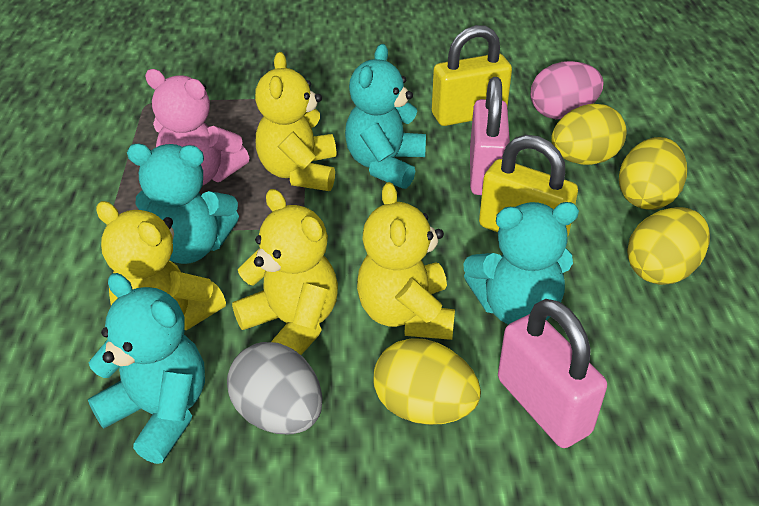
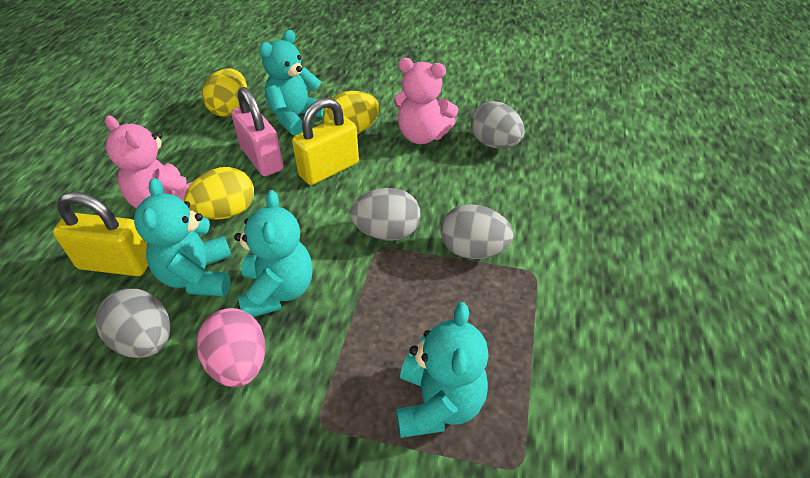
grey egg: [227,342,323,434] = 1 -> [95,289,170,358] [350,188,421,241] [440,204,514,259] [471,101,525,149] = 4
pink padlock: [470,77,510,195] [498,299,607,448] = 2 -> [231,87,284,176] = 1
pink teddy bear: [145,69,249,186] = 1 -> [105,115,192,208] [394,58,458,144] = 2
yellow egg: [374,338,481,425] [551,104,627,165] [619,137,687,210] [627,207,710,285] = 4 -> [184,167,254,220] [202,68,248,117] [323,91,379,134] = 3
yellow teddy bear: [96,201,226,330] [232,189,338,355] [255,52,337,191] [357,182,455,340] = 4 -> none = 0

